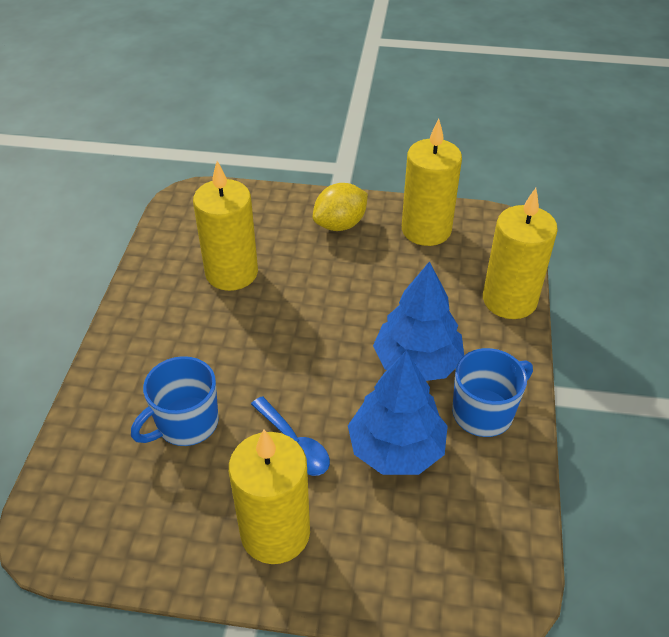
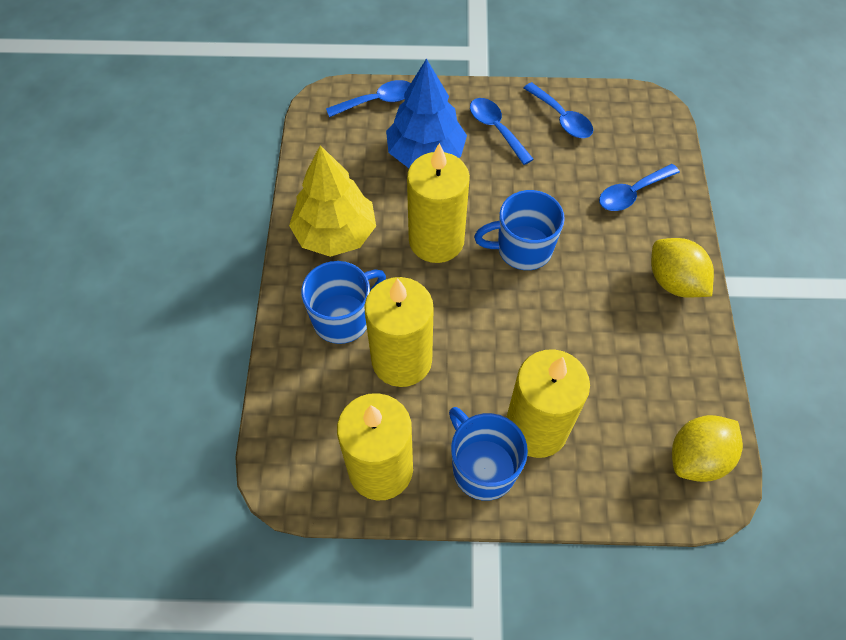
blue mug: [131,356,219,446] [452,348,533,437] = 2 -> [301,261,386,344] [449,407,528,501] [474,190,565,270] = 3
blue spoon: [251,396,330,476] = 1 -> [326,80,411,117] [470,98,534,165] [524,82,593,138] [599,164,680,211] = 4
blue tree: [348,350,448,475] [373,261,464,381] = 2 -> [386,58,467,168] = 1
yellow lemon: [313,183,368,231] = 1 -> [651,238,714,298] [672,415,743,482] = 2
yellow tree: none = 0 -> [289,145,376,257] = 1

